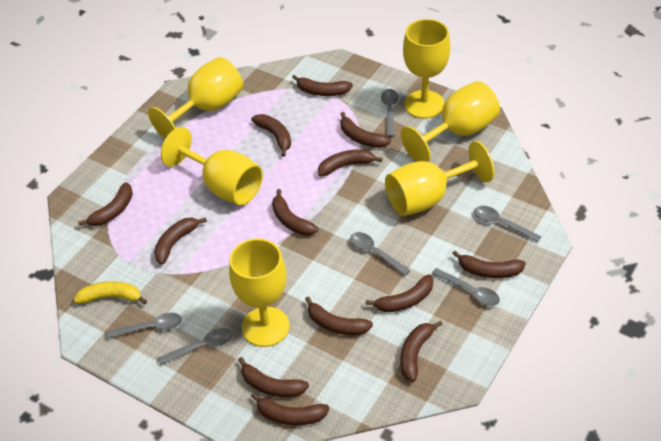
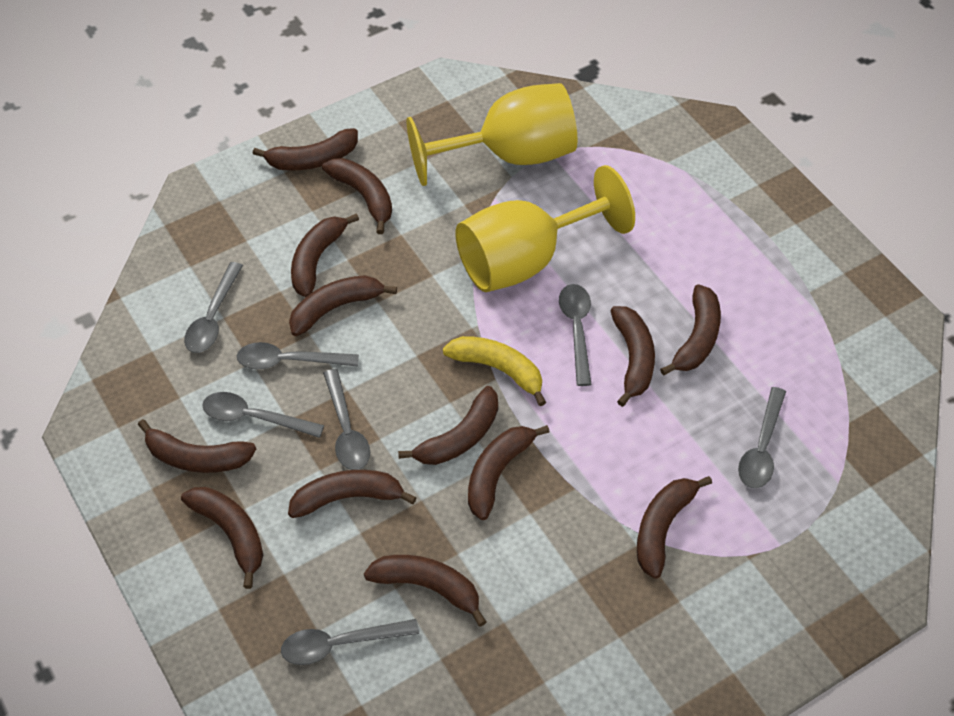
grey spoon: [105,313,182,339] [157,328,232,365] [350,232,410,276] [381,89,398,137] [432,268,500,306] [474,206,541,242] = 6 -> [184,262,243,353] [202,392,324,438] [237,342,359,370] [281,619,419,665] [323,369,370,470] [559,284,592,386] [738,387,786,488] = 7
yellow goblet: [148,57,243,139] [161,127,263,205] [229,238,290,347] [385,141,494,216] [401,81,500,162] [403,19,450,119] = 6 -> [407,83,578,186] [455,165,635,292] = 2

